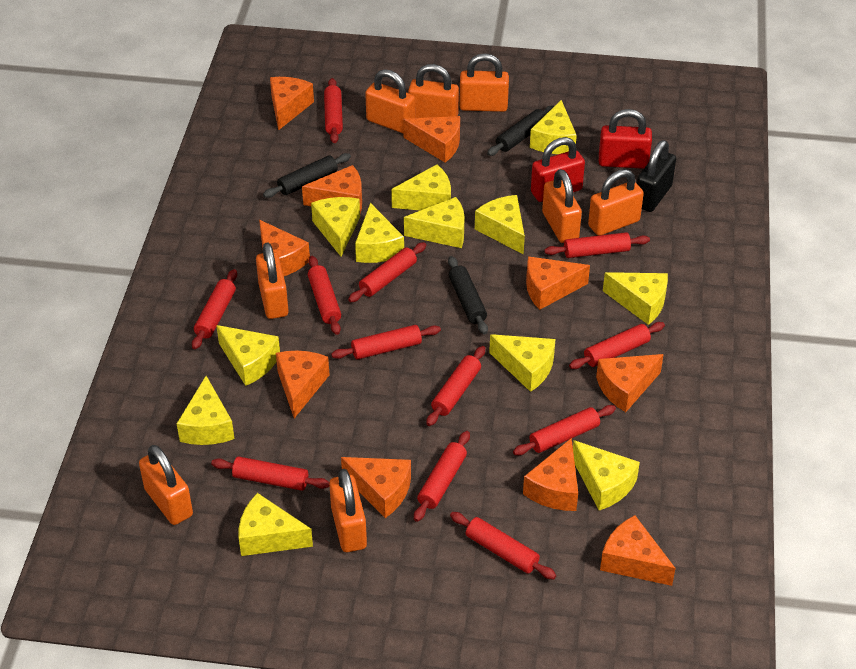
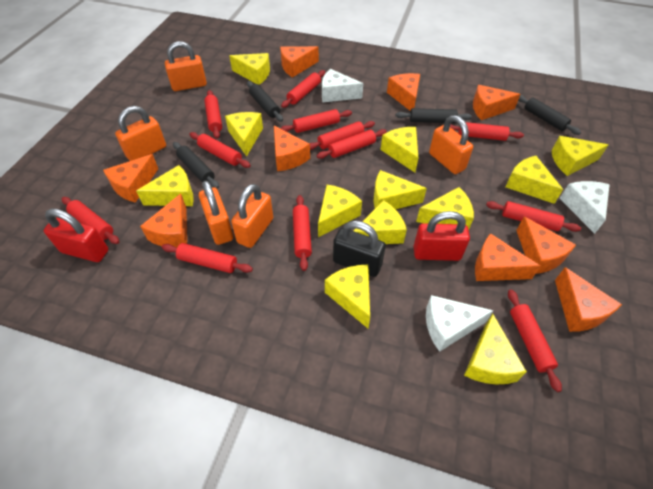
black rolling pin: [263,153,351,198] [448,256,488,335] [487,106,554,156] = 3 -> [173,142,219,189] [247,81,283,122] [396,108,472,123] [518,95,581,135] = 4
orange cheese: [259,220,310,276] [270,77,314,131] [276,351,329,418] [302,165,362,213] [341,457,411,518] [403,116,460,163] [523,438,578,511] [526,256,590,310] [596,354,664,412] [600,515,676,586] = 10 -> [103,154,158,203] [140,194,187,248] [274,126,310,171] [280,46,319,78] [387,73,420,111] [473,85,521,120] [475,233,541,281] [516,216,576,274] [555,267,622,332] = 9
orange padlock: [139,445,193,525] [256,242,289,319] [329,469,367,552] [365,69,415,133] [408,64,459,118] [459,53,509,112] [542,169,582,243] [588,169,644,236] = 8 -> [115,106,166,161] [165,41,207,91] [199,181,233,245] [231,184,273,248] [429,115,473,174] = 5
white cheese: none = 0 -> [322,69,363,103] [426,295,494,352] [560,181,610,234] = 3

